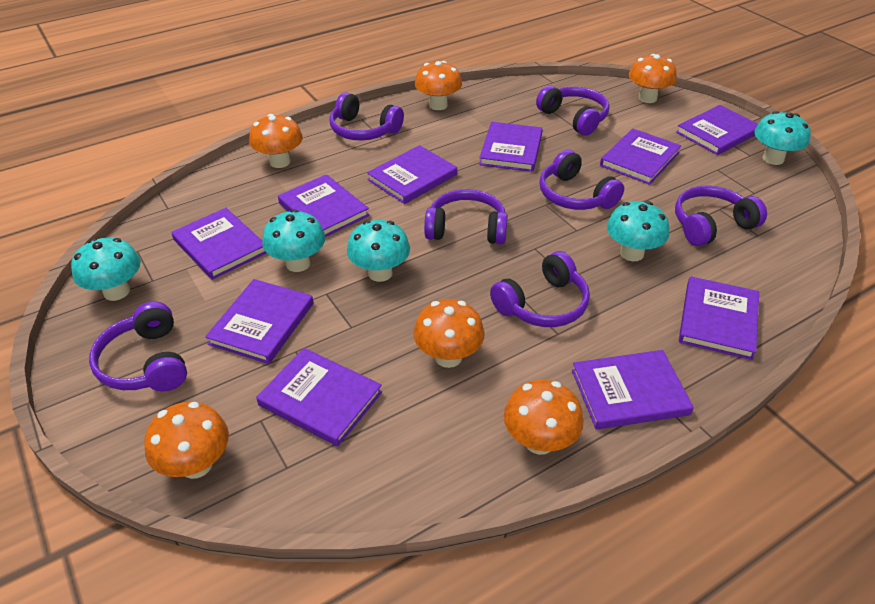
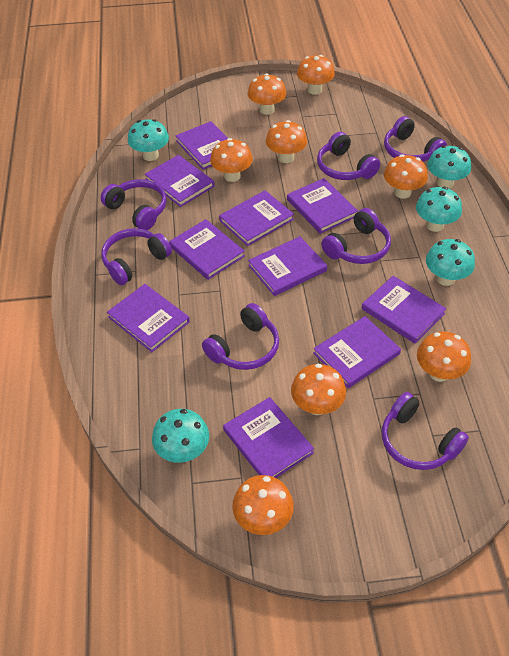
orange mushroom: [144,402,229,479] [249,114,303,168] [413,299,485,368] [415,61,462,110] [504,380,584,455] [629,54,677,103] = 6 -> [210,138,253,182] [232,475,294,535] [248,73,286,115] [266,120,307,163] [291,364,346,415] [297,55,335,95] [384,154,428,199] [417,332,471,382] = 8

